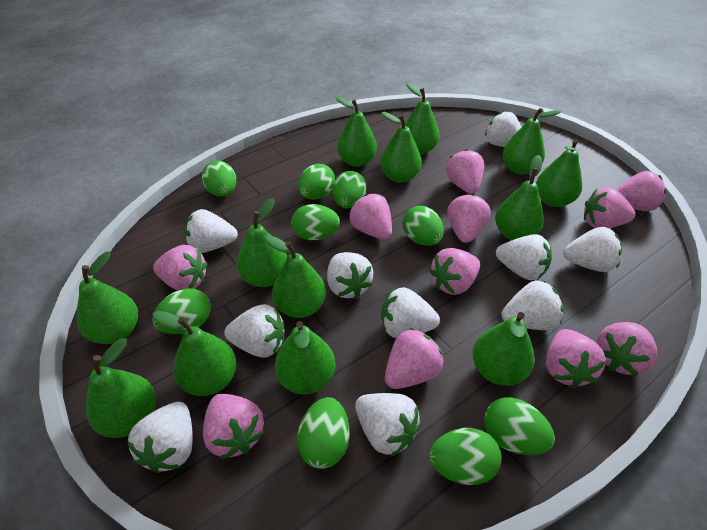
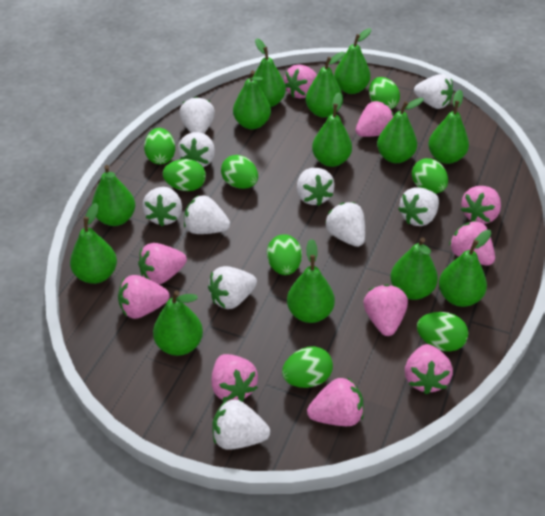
green egg: [152,288,211,334] [202,161,236,197] [291,204,340,240] [297,397,350,469] [298,164,335,200] [332,171,367,209] [403,206,444,246] [429,428,502,485] [484,397,555,455] = 9 -> [144,128,175,164] [163,159,206,191] [221,155,258,189] [267,234,302,275] [282,346,333,388] [369,77,400,109] [412,158,448,194] [417,312,468,352] = 8
pink strawberry: [153,245,207,290] [203,394,265,460] [349,194,392,240] [385,328,444,389] [429,248,480,295] [446,149,484,194] [447,194,491,243] [546,329,606,388] [584,188,635,228] [597,322,657,376] [616,171,666,211] = 11 -> [118,275,169,319] [138,243,187,284] [212,354,258,401] [284,64,317,99] [307,377,364,426] [356,101,394,137] [364,284,408,336] [405,344,453,394] [449,221,495,266] [461,186,501,224] = 10

